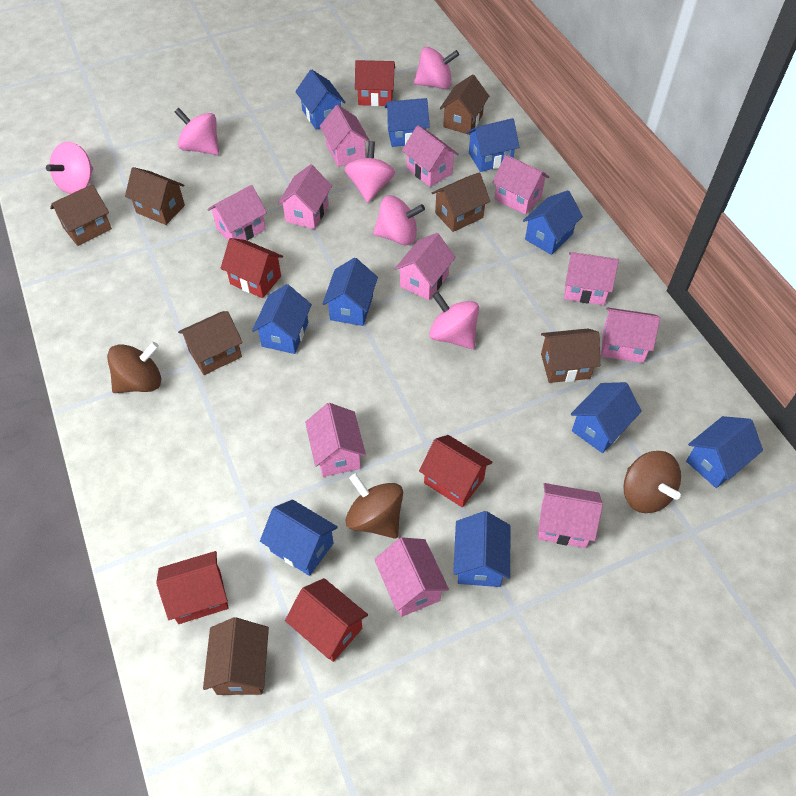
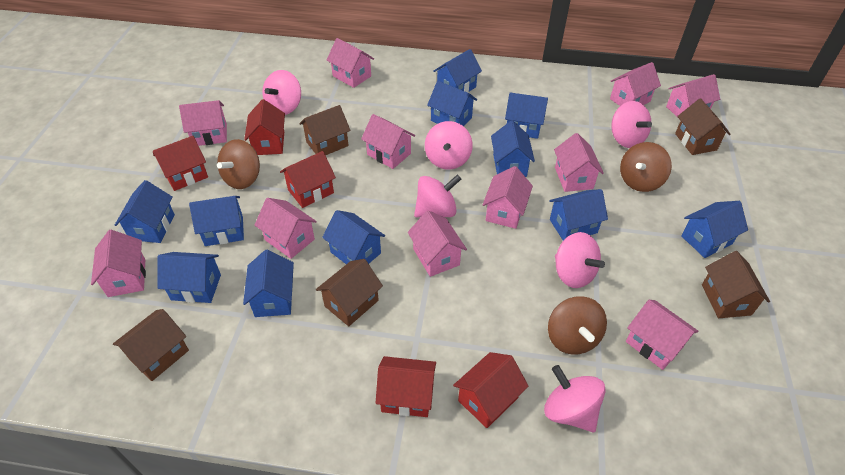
blue house: [252,284,312,354] [260,500,338,576] [295,69,346,130] [323,258,378,326] [385,98,430,147] [453,511,511,587] [466,118,519,172] [523,190,583,255] [571,382,642,453] [686,416,763,488] = 10 -> [115,180,175,243] [157,252,221,303] [189,196,244,246] [243,250,294,317] [322,210,385,264] [427,81,477,126] [433,49,482,93] [491,120,535,177] [505,92,548,139] [549,189,608,241] [682,201,748,258] = 11
brown house: [50,184,112,246] [125,167,185,225] [178,311,243,375] [203,617,269,695] [432,173,490,232] [440,74,489,135] [541,329,600,383] = 7 -> [113,309,189,381] [299,105,351,155] [316,259,383,326] [675,98,730,155] [702,251,770,318] = 5

